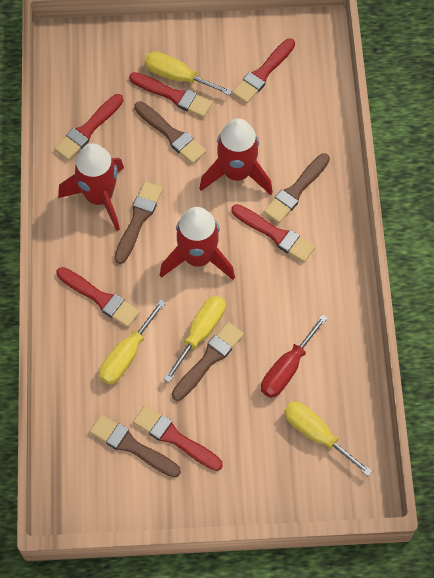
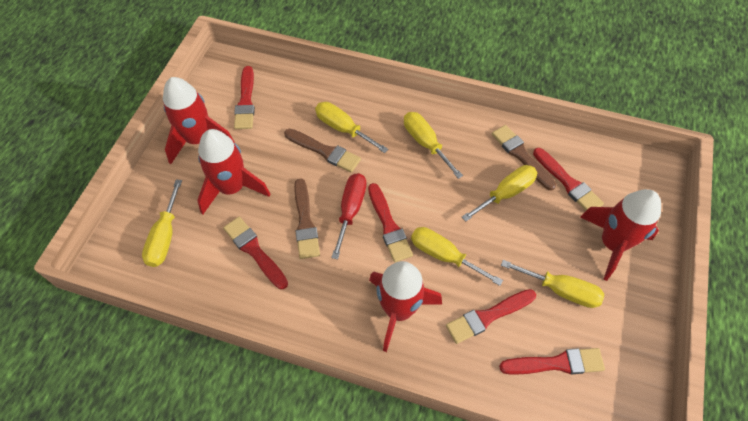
brown brush: [89,415,181,478] [114,181,163,264] [134,101,206,164] [172,322,244,401] [264,153,330,223] = 5 -> [284,129,361,173] [294,179,320,259] [492,125,556,190] = 3
red rocket: [58,143,124,231] [160,207,235,280] [199,118,273,195] = 3 -> [163,77,235,164] [197,129,270,215] [369,261,442,352] [580,189,661,281] = 4
yellow screwdriver: [99,299,166,385] [145,51,232,96] [164,296,226,383] [284,401,372,476] = 4 -> [142,179,182,267] [315,102,388,153] [404,112,463,179] [411,227,503,286] [462,165,537,221] [501,260,604,308] = 6

